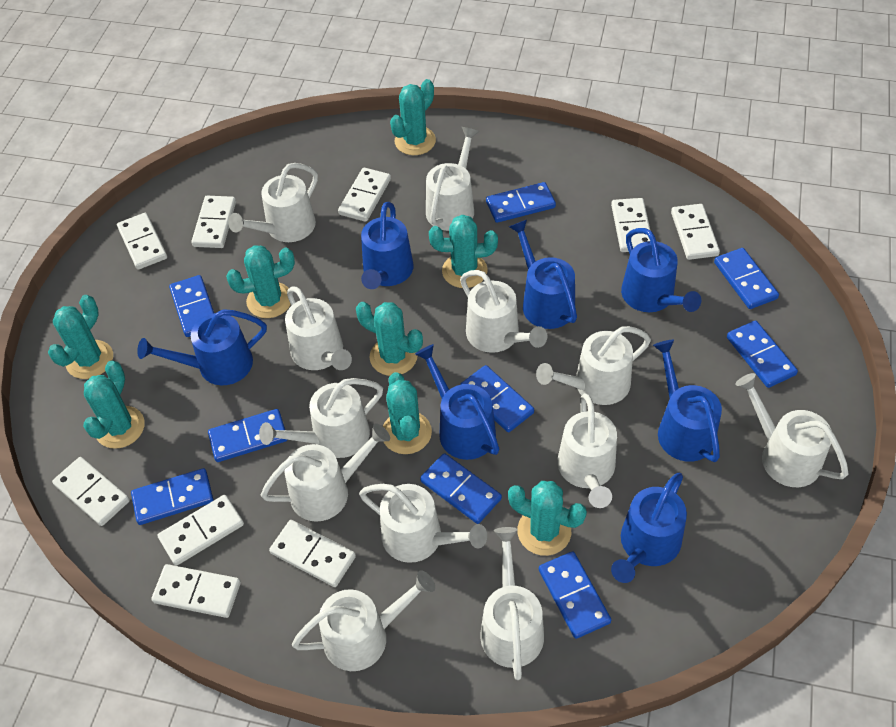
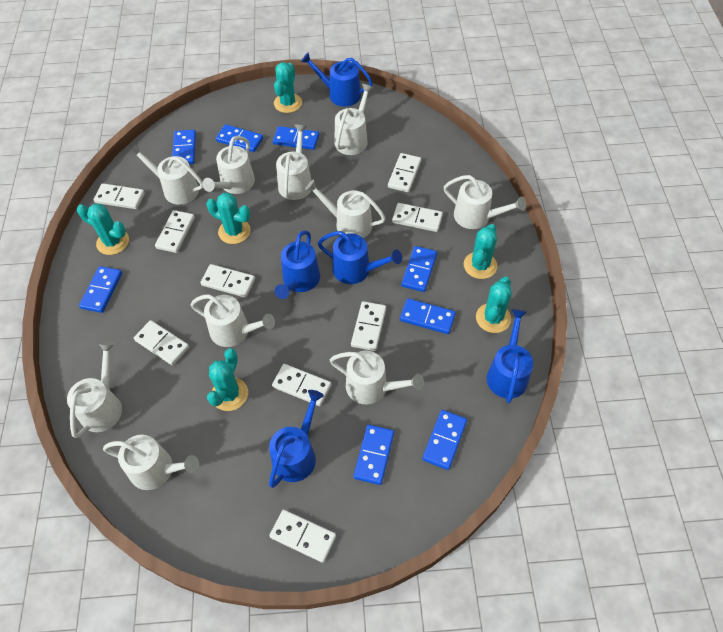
blue domino: [131,468,213,525] [169,275,214,337] [208,409,287,462] [420,453,502,524] [460,365,534,432] [486,182,556,223] [539,551,611,639] [714,248,779,309] [727,320,798,388] = 9 -> [79,266,122,313] [172,130,196,164] [216,124,263,152] [273,126,319,150] [354,425,394,485] [400,298,456,334] [401,246,437,292] [422,410,467,470] = 8
blue watering can: [137,309,267,385] [361,202,414,289] [415,344,499,460] [509,220,577,329] [611,472,687,583] [621,228,701,312] [653,340,722,462] = 7 -> [269,390,324,488] [275,230,320,299] [301,52,373,107] [318,231,402,284] [487,309,533,403] = 5
turquoise cactus: [48,295,113,379] [83,360,145,449] [226,245,295,318] [356,302,423,376] [383,372,432,454] [390,79,436,155] [429,215,498,288] [508,481,587,556] = 8 -> [77,204,129,255] [206,193,251,244] [207,348,248,411] [274,62,302,113] [464,224,497,279] [476,277,512,333] = 6
white watering can: [228,163,318,242] [259,378,383,458] [261,423,390,522] [285,286,352,370] [292,571,435,671] [359,484,487,563] [426,127,479,231] [460,270,547,353] [480,527,544,680] [536,326,651,405] [557,393,617,508] [735,373,848,487] = 12 -> [67,341,122,438] [103,435,199,490] [129,144,203,205] [191,294,275,347] [202,136,255,194] [276,125,312,200] [305,179,386,238] [330,351,424,404] [334,84,374,155] [444,175,526,229] = 10

